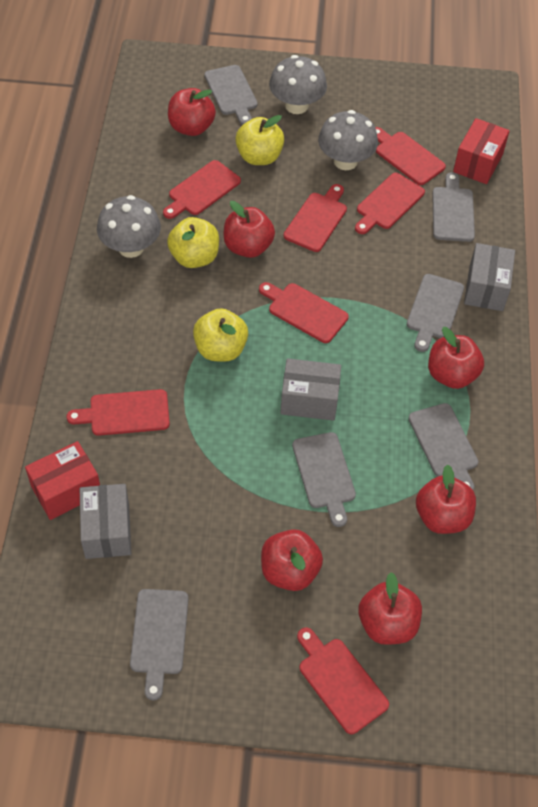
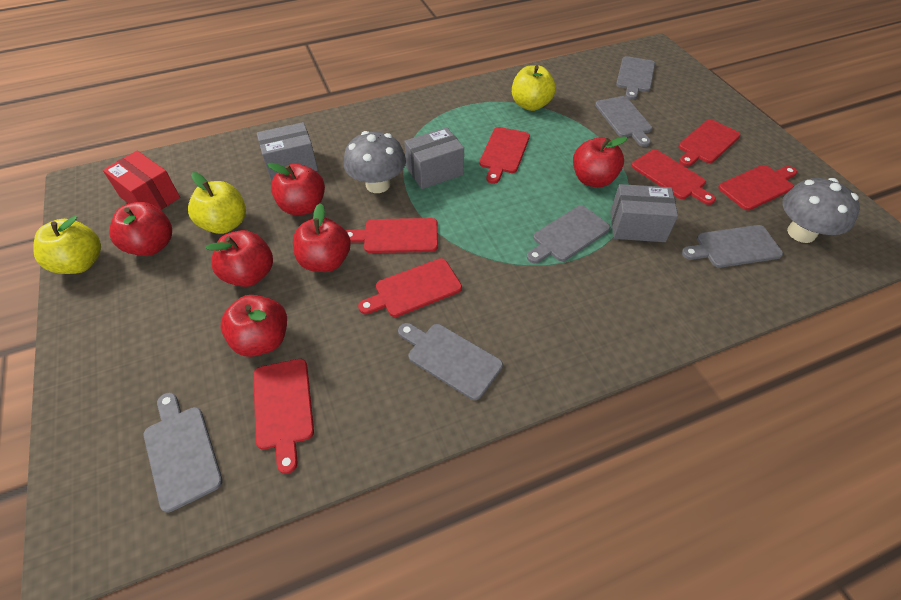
grey mushroom: [97,195,161,258] [269,55,327,114] [318,110,378,170] = 3 -> [344,131,406,193] [782,178,860,243] = 2
red box: [25,441,100,520] [453,118,510,184] = 2 -> [103,151,180,210] = 1

